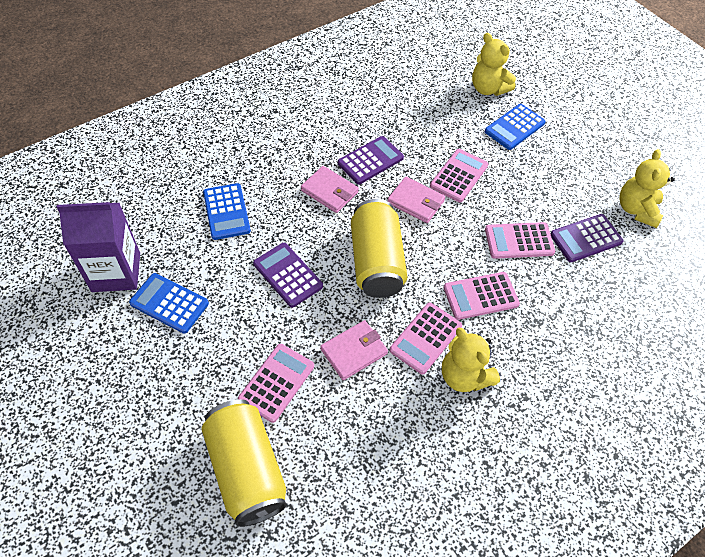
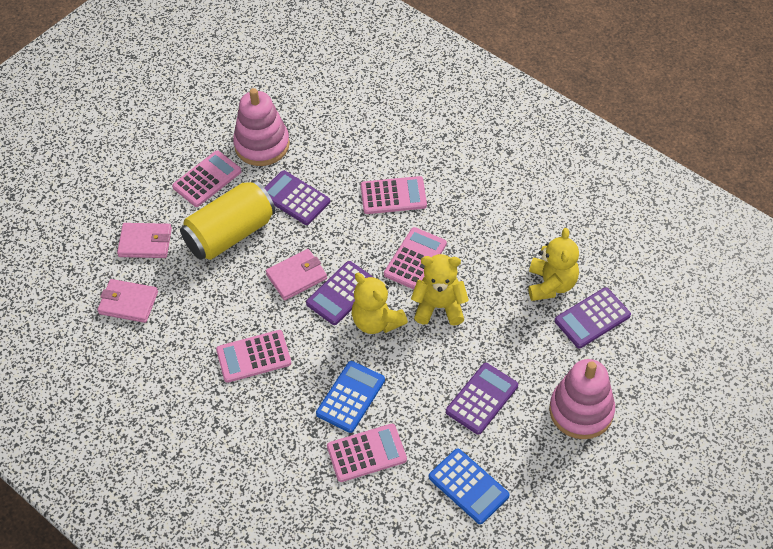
blue calculator: [129,273,209,334] [203,183,251,240] [485,104,546,150] = 3 -> [316,361,385,433] [429,448,509,524] = 2
pink stacking toy: none = 0 -> [233,88,290,166] [549,359,615,439] = 2
purple calculator: [253,243,323,308] [338,136,404,184] [550,214,624,262] = 3 -> [264,170,330,225] [306,261,373,325] [446,363,518,435] [555,287,631,348] = 4
purple carton: [57,200,140,292] = 1 -> none = 0
yellow can: [201,399,287,527] [351,199,407,298] = 2 -> [180,180,276,260] = 1

